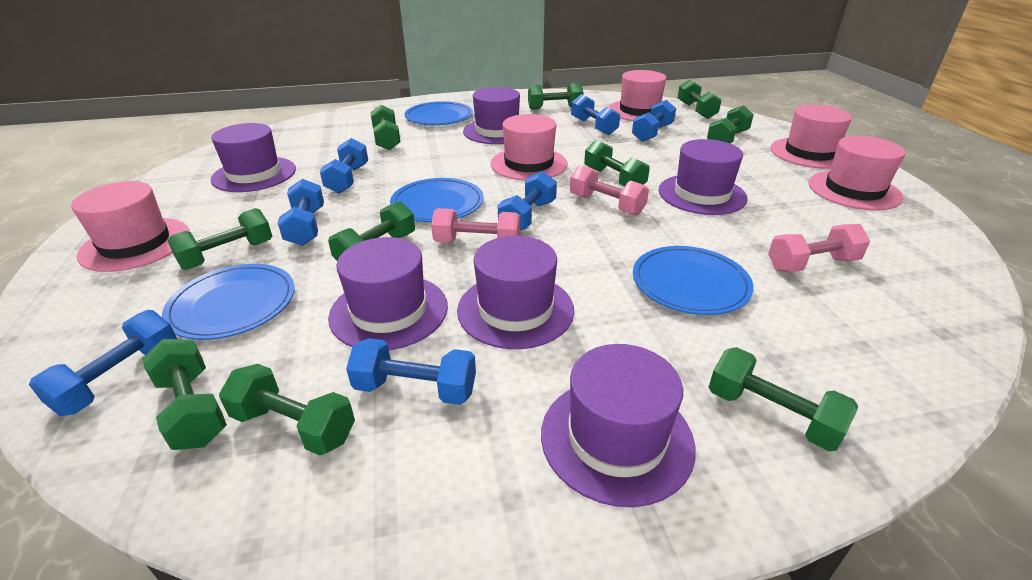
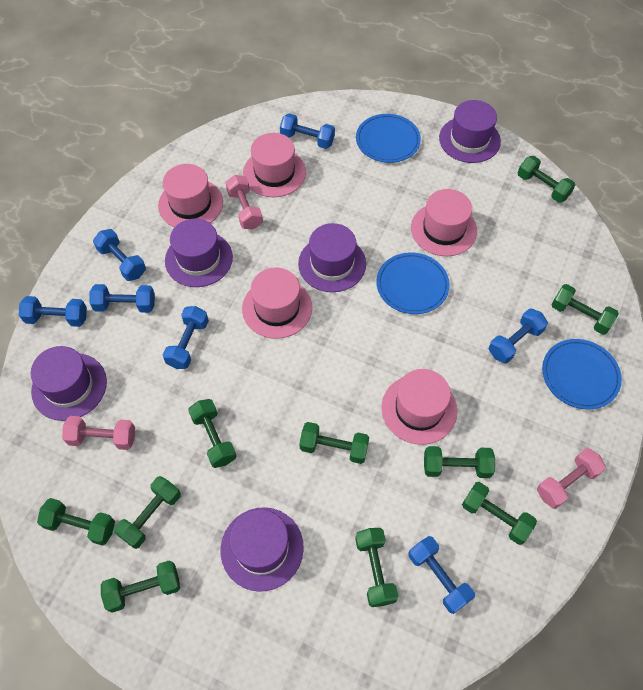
blue plate: [162,264,295,340] [390,178,484,222] [405,101,473,125] [633,246,754,315] = 4 -> [356,114,421,163] [376,253,450,314] [542,339,622,409] = 3
purple hat: [211,123,296,192] [328,237,448,350] [457,236,574,349] [463,87,520,144] [541,344,696,507] [658,139,748,215] = 6 -> [31,346,107,421] [165,219,233,287] [221,507,304,592] [298,223,366,292] [439,100,501,163] = 5

